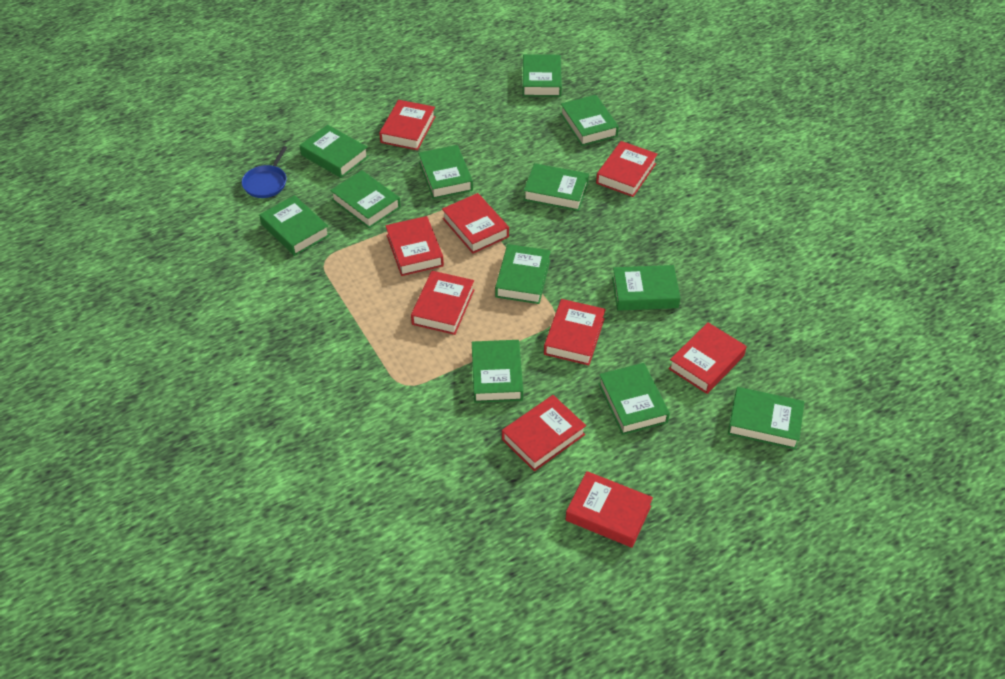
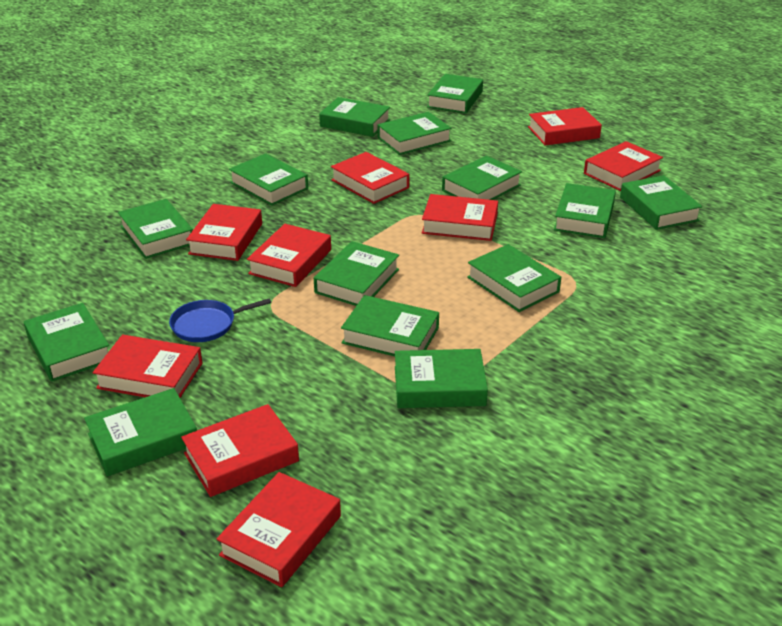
green book: [259,195,330,256] [300,125,369,178] [330,170,401,228] [418,145,473,199] [472,340,523,403] [495,244,551,304] [523,54,562,97] [524,163,589,211] [560,95,619,146] [598,363,670,435] [612,265,681,311] [728,387,804,450] = 12 -> [24,303,109,382] [84,388,197,477] [118,199,193,259] [229,153,308,206] [314,241,399,306] [319,97,390,137] [341,295,439,356] [377,112,452,155] [395,349,488,408] [427,74,483,113] [442,155,522,200] [467,244,561,312] [554,183,616,238] [620,175,702,230] = 14

